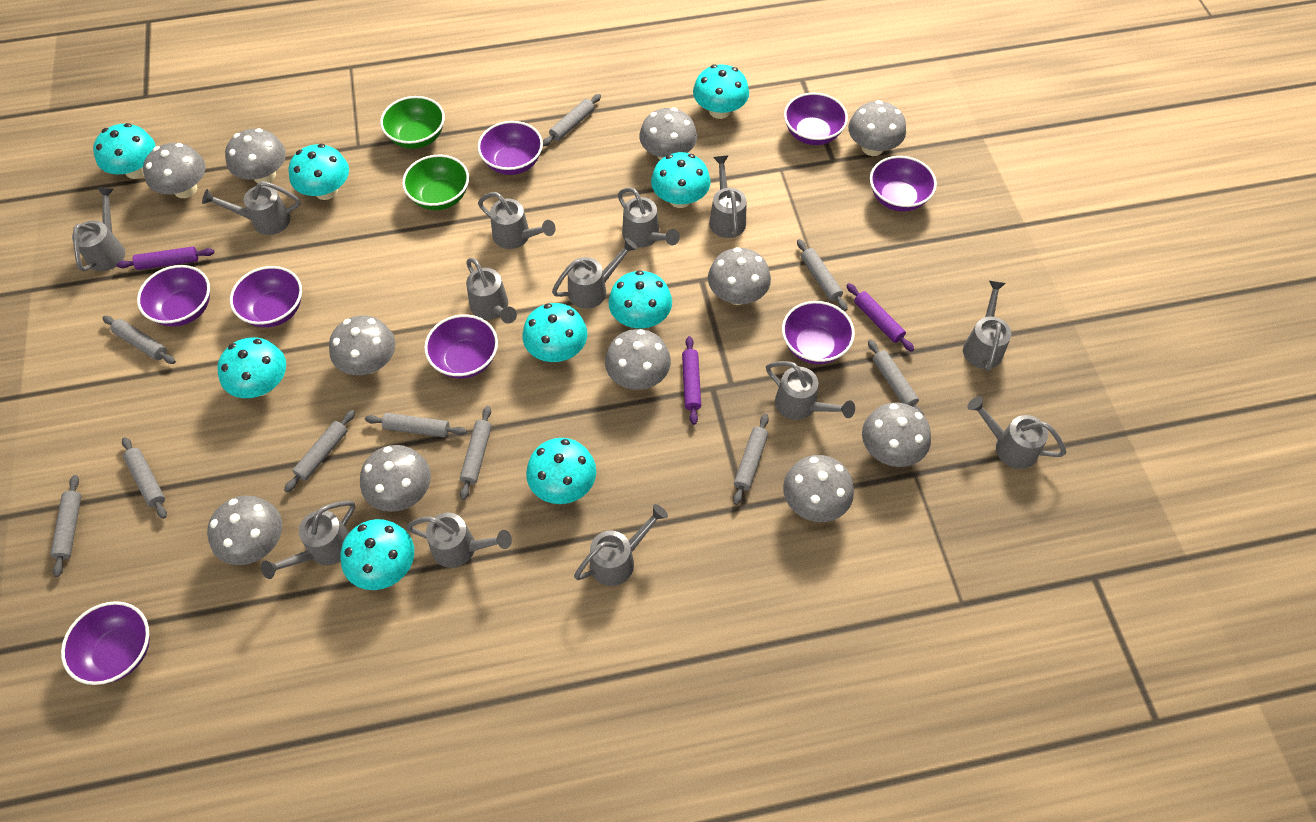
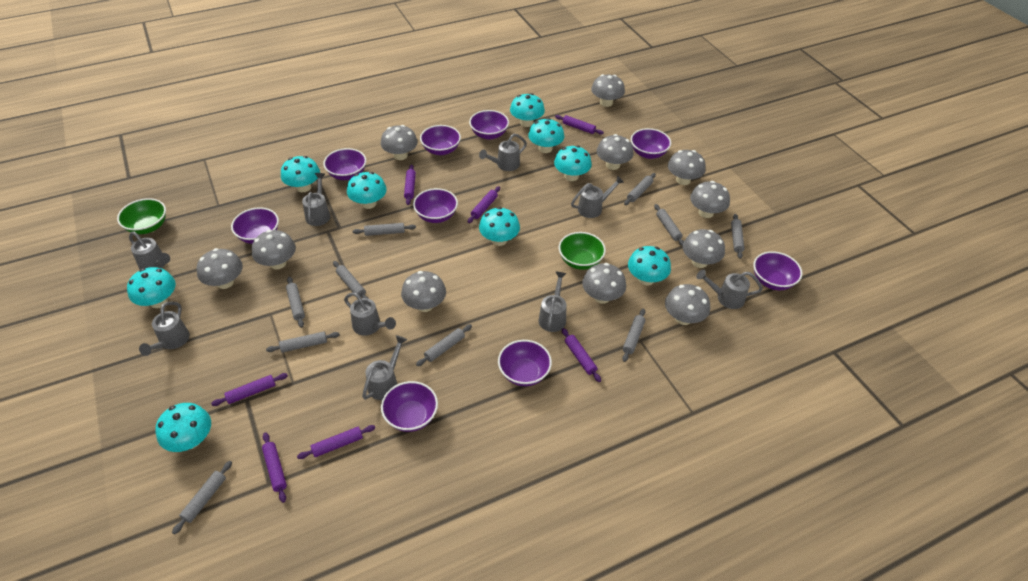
grey watering can: [72,187,125,272] [202,181,300,235] [261,501,355,579] [406,513,512,568] [466,258,517,323] [478,192,556,249] [552,238,638,309] [574,504,668,586] [618,187,680,247] [709,155,746,238] [766,361,855,420] [963,281,1011,372] [967,396,1066,469] = 13 -> [129,231,170,269] [139,302,190,356] [302,173,330,226] [344,292,396,336] [362,335,407,400] [479,133,527,171] [538,271,567,332] [571,175,625,218] [696,269,763,309] = 9
purple bowl: [61,601,150,685] [137,265,210,326] [230,266,302,327] [424,314,498,379] [478,121,543,175] [782,301,855,364] [784,92,848,145] [870,156,937,212] = 8 -> [231,207,279,244] [323,148,366,180] [381,381,438,432] [413,188,458,223] [420,125,461,155] [469,110,509,140] [498,340,552,386] [631,128,671,159] [753,251,802,290] = 9
purple rolling pin: [116,247,215,270] [682,336,701,425] [846,283,914,352] = 3 -> [211,373,288,406] [262,432,287,503] [297,425,375,459] [404,165,416,205] [468,186,500,223] [555,115,604,135] [562,328,601,382] = 7

